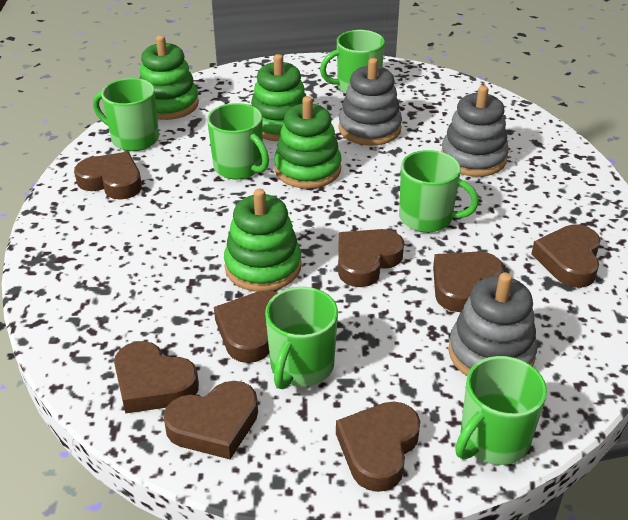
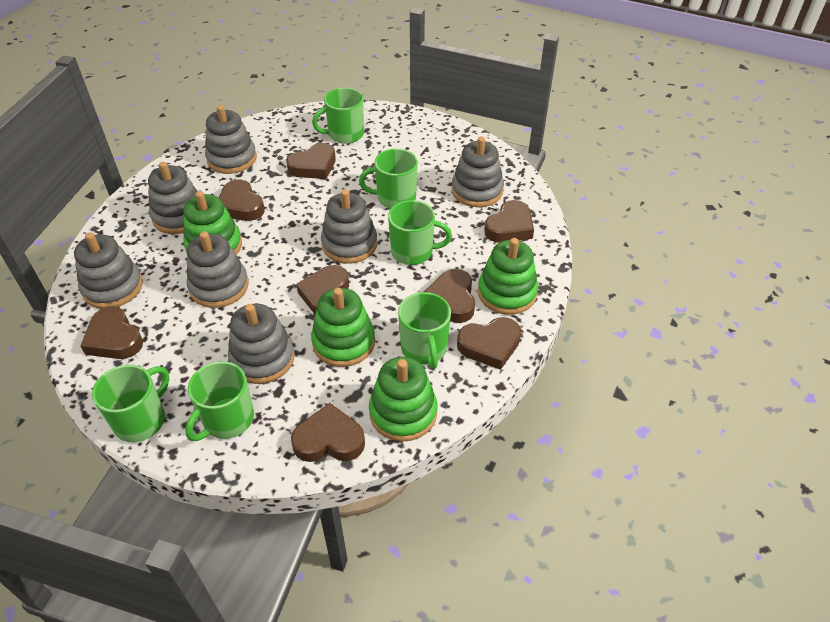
grey stacking toy: [339,58,402,146] [441,86,509,177] [448,273,537,376] = 3 -> [74,232,143,309] [148,162,198,234] [187,231,249,308] [205,105,257,174] [228,304,295,384] [321,189,377,264] [451,136,504,207] = 7

